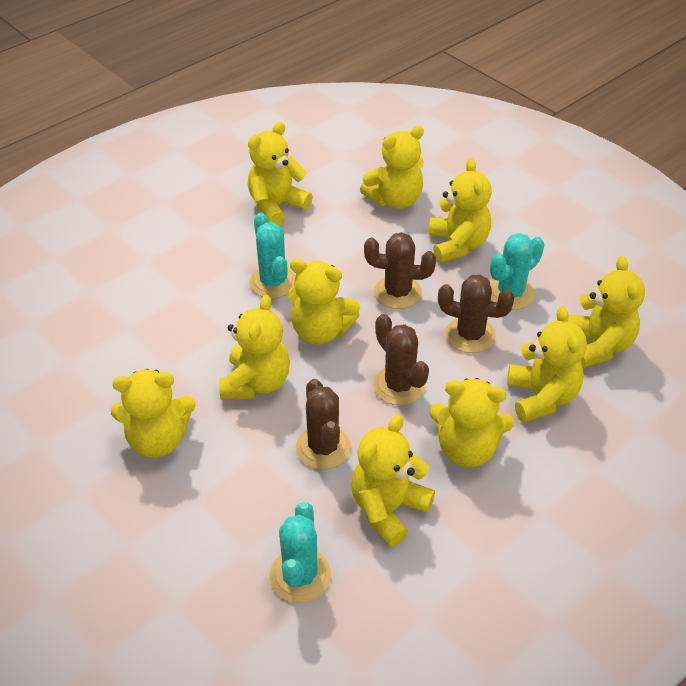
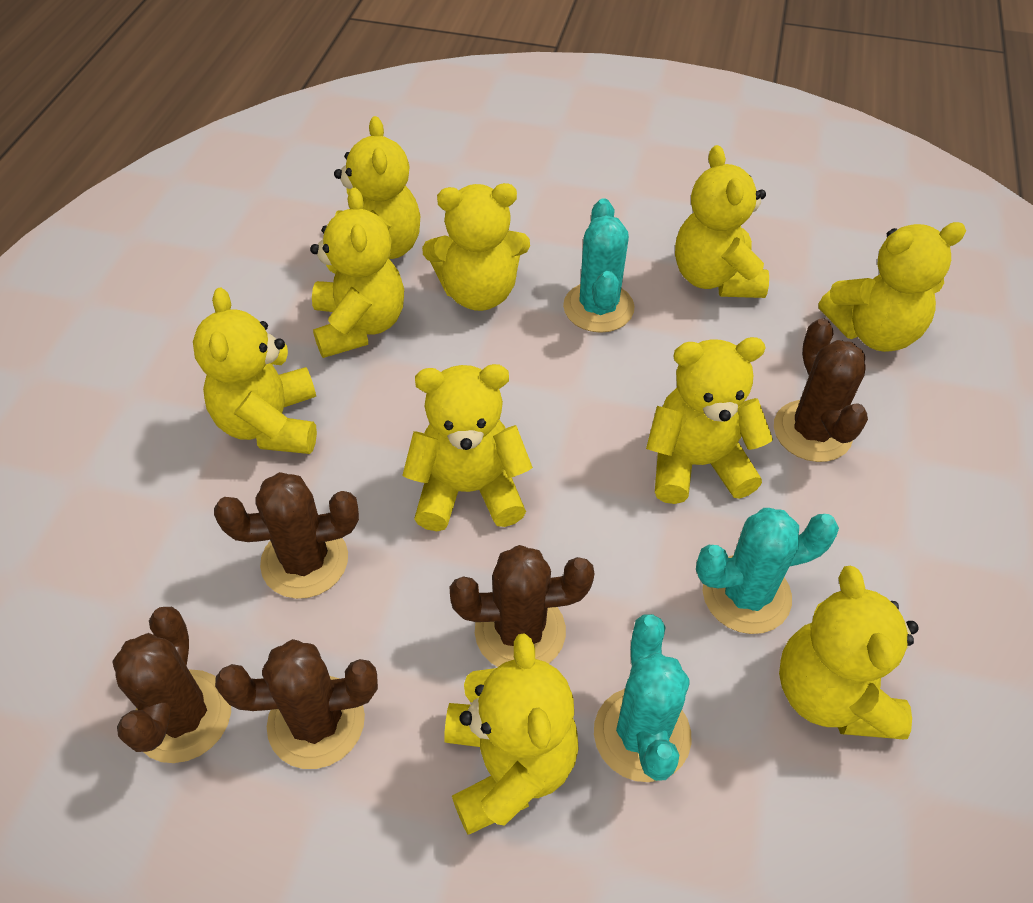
brown cactus: [296,379,351,470] [364,232,436,309] [373,314,429,405] [438,275,514,353] = 4 -> [112,607,231,763] [214,472,359,599] [215,639,378,769] [450,545,594,667] [774,318,868,462] = 5

